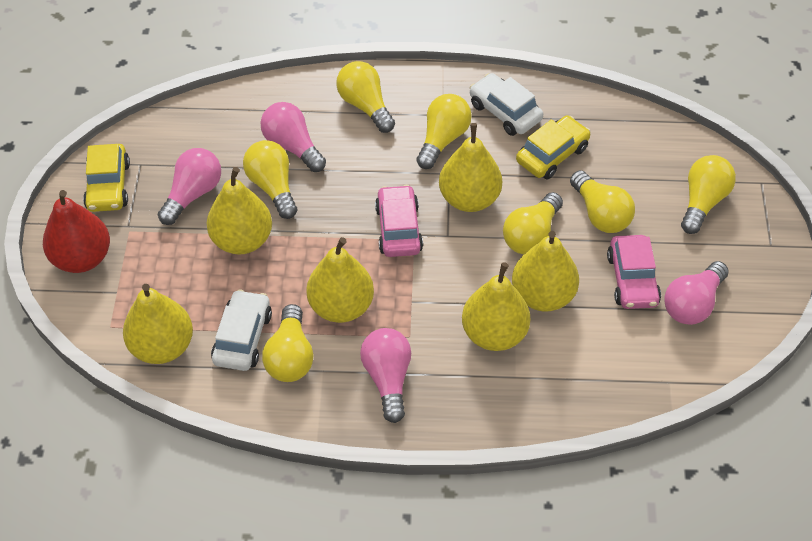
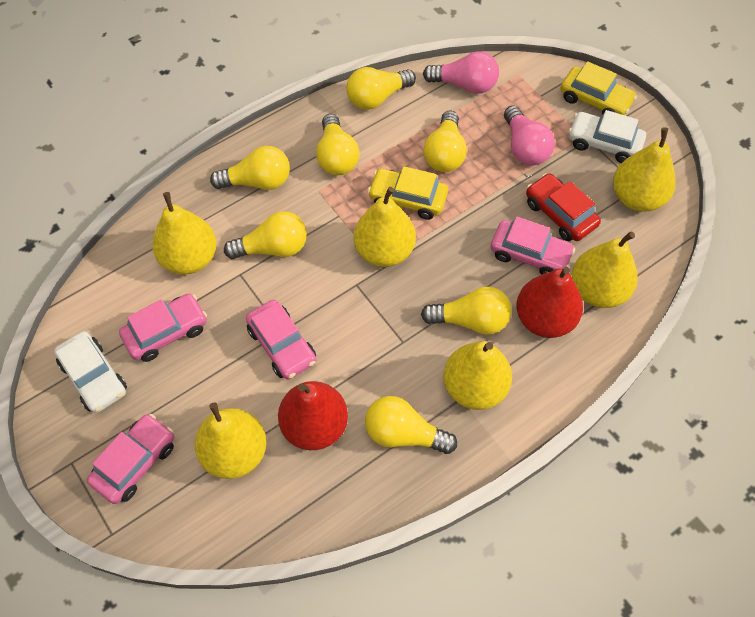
pink car: [375,185,423,257] [607,235,661,309] = 2 -> [87,414,174,504] [119,294,207,362] [246,300,316,380] [491,216,575,275] = 4
pink light bulb: [158,148,221,225] [261,102,326,172] [360,328,411,423] [664,261,729,325] = 4 -> [423,51,499,94] [504,105,555,165] = 2
red car: none = 0 -> [526,173,601,241] = 1
red pear: [43,190,110,273] = 1 -> [278,381,348,450] [516,267,583,338] = 2

